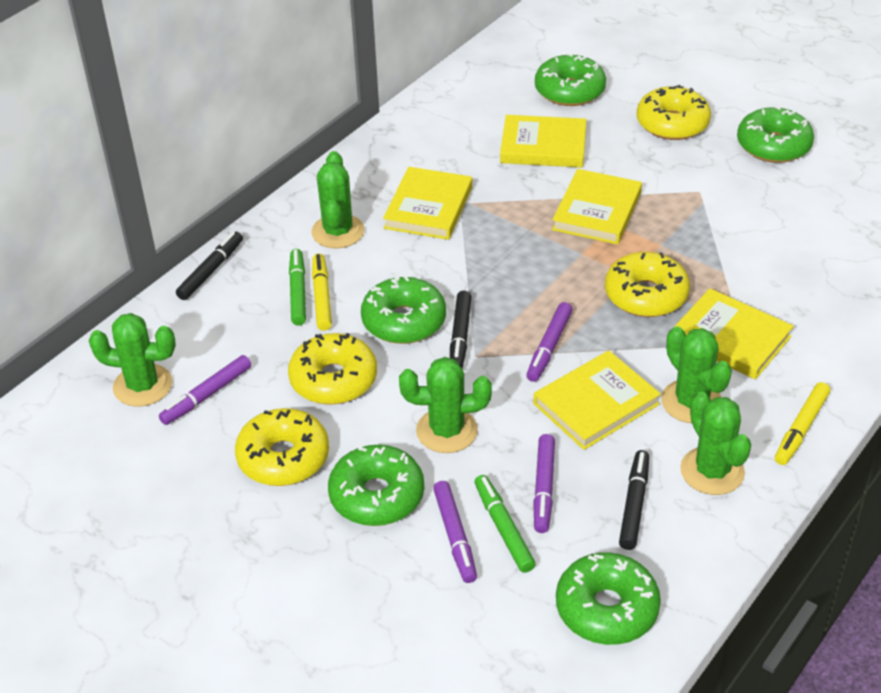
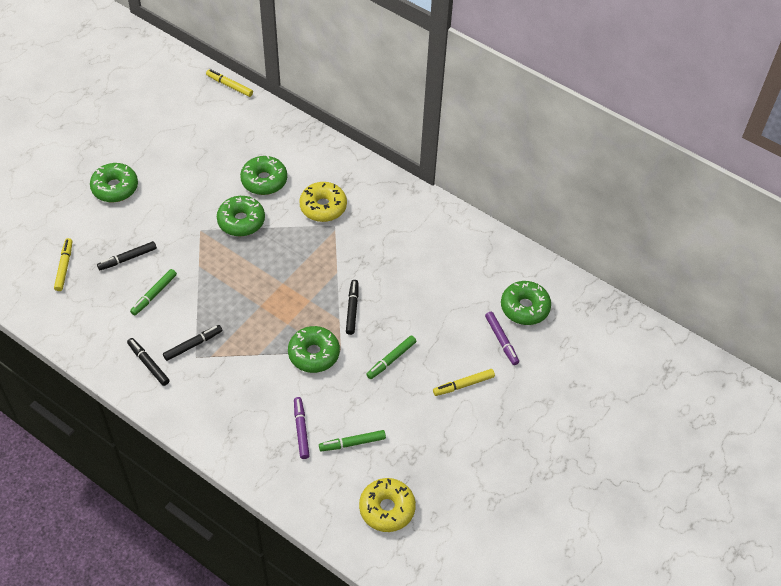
black marker: [176,232,243,300] [450,291,471,368] [619,450,649,550] = 3 -> [97,241,157,270] [127,338,170,386] [163,325,222,361] [346,280,358,335] = 4
green cactus: [89,313,176,407] [311,151,365,248] [399,357,492,453] [661,326,732,423] [680,392,751,495] = 5 -> none = 0
green marker: [289,249,306,326] [475,475,536,573] = 2 -> [130,269,177,315] [319,430,386,451] [366,335,416,379] = 3
purple marker: [159,355,251,425] [433,481,477,583] [526,302,572,382] [533,434,555,533] = 4 -> [294,397,310,459] [485,312,519,365] = 2
yellow book: [383,167,472,240] [500,115,587,167] [533,351,661,450] [552,169,642,244] [673,288,794,379] = 5 -> none = 0
yellow donut: [235,408,329,486] [288,333,377,405] [605,252,690,317] [637,85,711,140] = 4 -> [299,182,347,222] [359,478,416,532] = 2
yellow marker: [312,254,332,331] [775,382,830,465] = 2 -> [54,238,72,291] [206,69,253,97] [433,369,495,396] = 3

